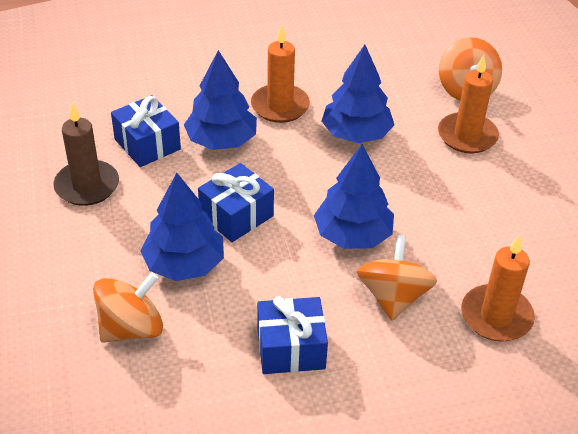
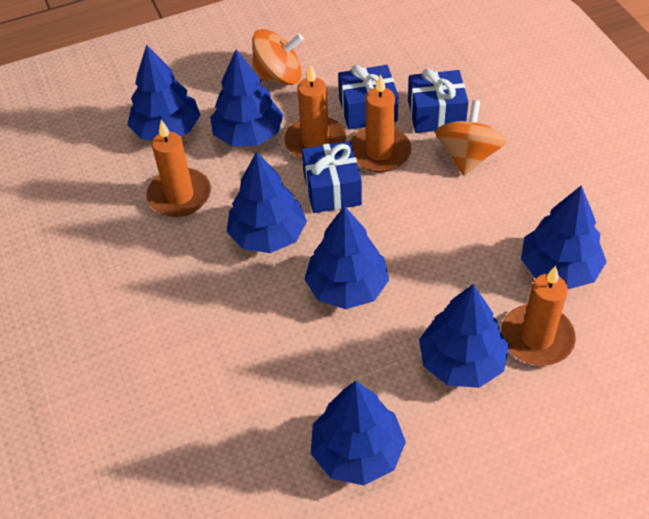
blue tree: [140,173,224,281] [184,50,257,150] [314,144,394,249] [322,45,394,143] = 4 -> [128,45,201,141] [210,49,283,146] [227,152,307,253] [304,206,389,309] [311,381,406,485] [419,284,509,388] [521,185,606,289] = 7
brown candle: [53,103,119,206] = 1 -> none = 0
orange candle: [251,26,310,123] [438,55,499,154] [461,234,535,342] = 3 -> [147,120,211,217] [284,64,346,159] [350,74,411,172] [501,266,576,366] = 4
orange spinning top: [93,272,163,343] [357,235,437,320] [439,37,502,100] = 3 -> [252,29,304,85] [435,100,506,176] = 2

